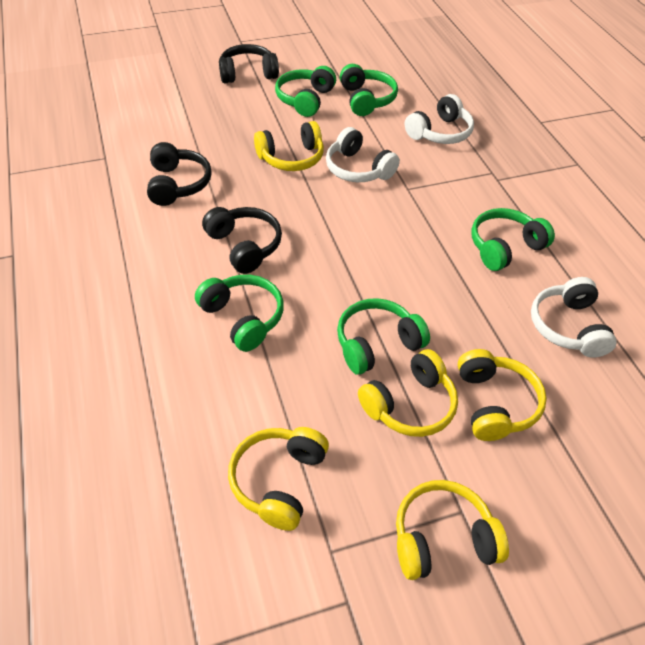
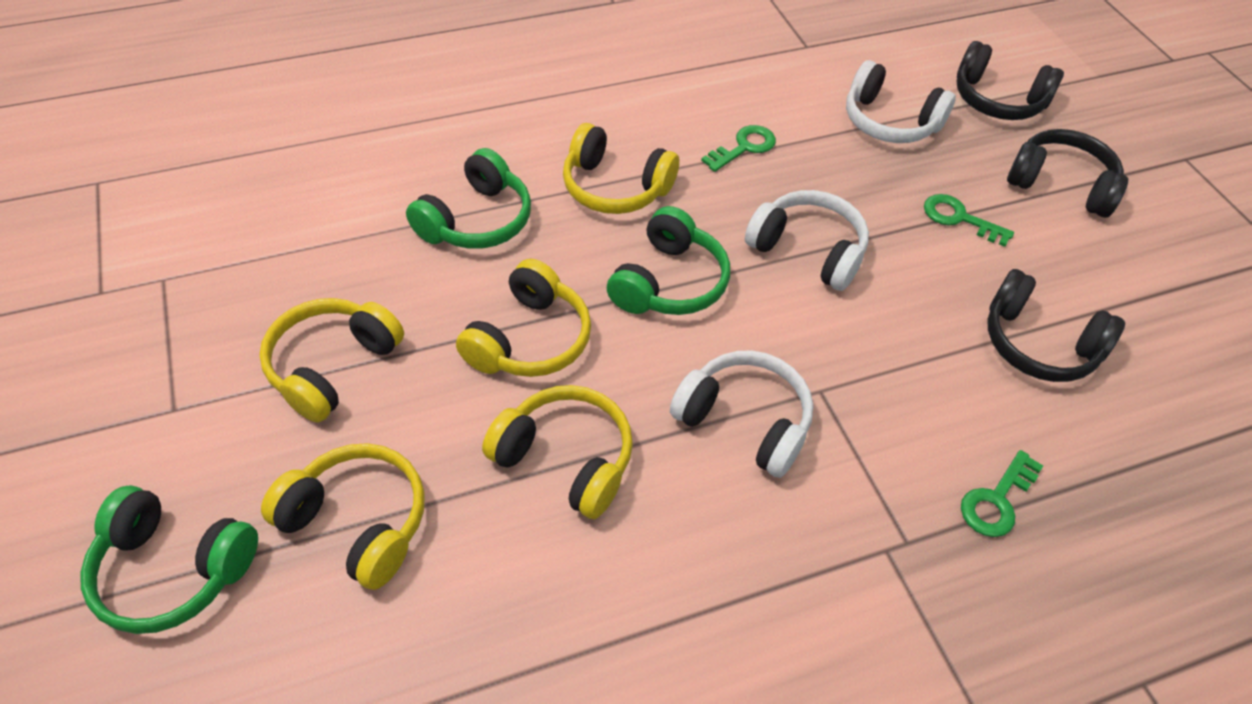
green headphones: [195,275,284,352] [275,66,336,117] [337,298,430,375] [340,64,398,116] [471,208,555,271] = 5 -> [80,485,258,634] [406,148,531,249] [607,206,730,315] = 3
green key: none = 0 -> [701,125,776,172] [924,194,1014,247] [961,450,1043,537] = 3

